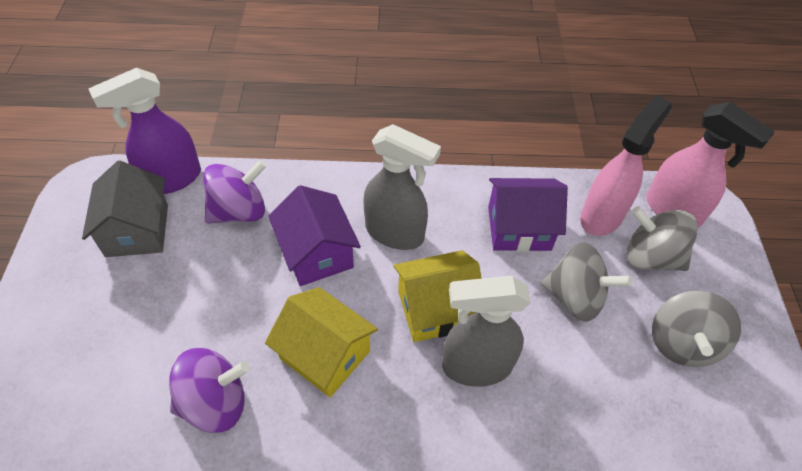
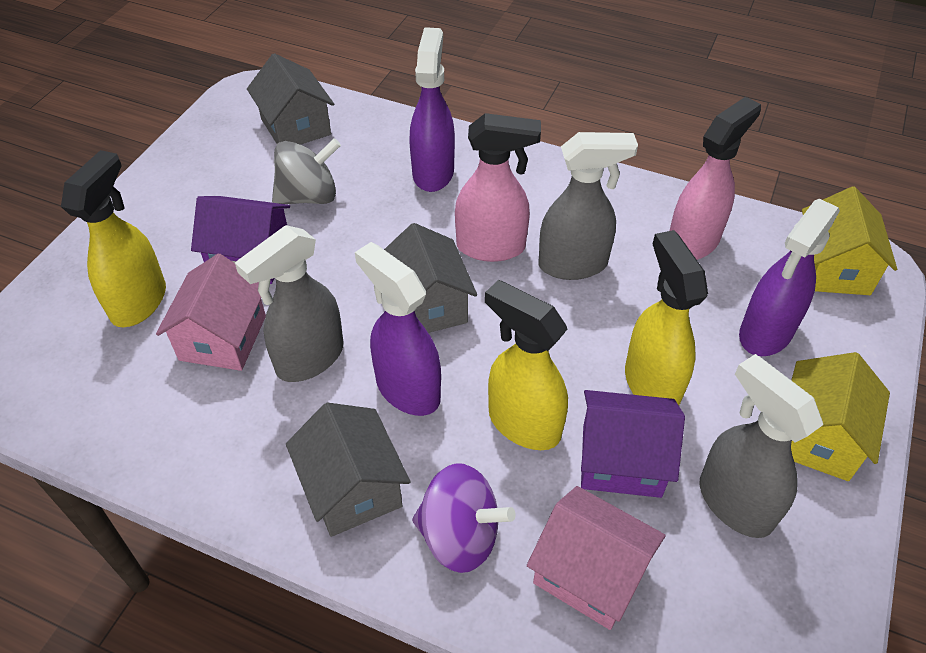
grey house: [82,160,168,257] = 1 -> [247,53,334,145] [286,403,411,537] [384,223,477,333] = 3
grey spinning top: [540,242,632,322] [627,206,698,271] [652,291,741,367] = 3 -> [272,138,341,204] = 1
grey spray bottle: [364,124,441,250] [442,276,531,387] = 2 -> [235,225,344,382] [539,132,638,280] [700,354,823,538] = 3
pink house: none = 0 -> [156,253,266,371] [527,486,666,630] = 2
purple spinning top: [169,348,250,433] [203,160,267,224] = 2 -> [412,463,516,573] = 1
purple spray bottle: [88,68,201,194] = 1 -> [355,242,441,416] [409,27,455,192] [739,199,840,356] = 3
yellow spray bottle: none = 0 -> [61,150,166,327] [485,280,568,450] [625,230,708,405] = 3

